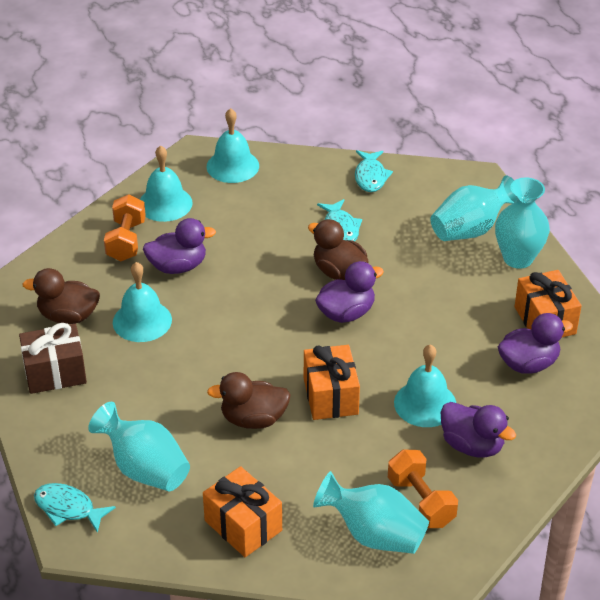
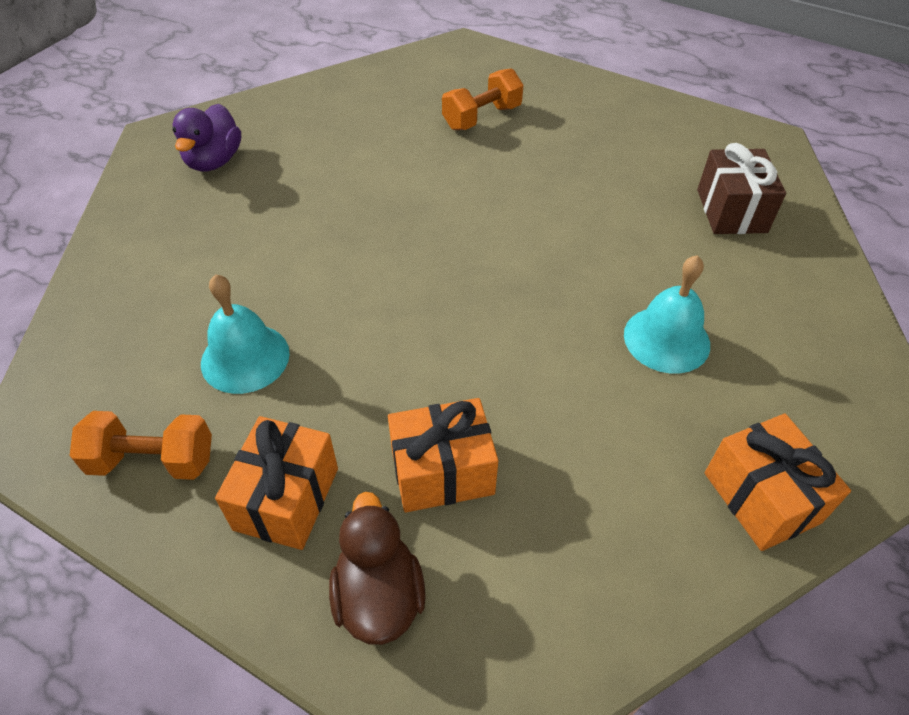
brown duck: [23,268,100,324] [207,372,291,429] [308,219,369,280] = 3 -> [329,492,426,645] = 1
purple duck: [143,218,216,274] [315,261,384,323] [441,402,516,458] [498,313,573,374] = 4 -> [172,104,241,171] = 1
turquoise bell: [113,262,172,342] [140,145,193,222] [206,108,259,183] [394,344,456,427] = 4 -> [201,274,290,394] [624,255,710,374] = 2
turquoise fish: [34,483,116,533] [317,199,362,241] [355,150,393,192] = 3 -> none = 0
turquoise vase: [88,402,190,491] [313,471,429,554] [430,175,517,241] [495,177,550,269] = 4 -> none = 0

